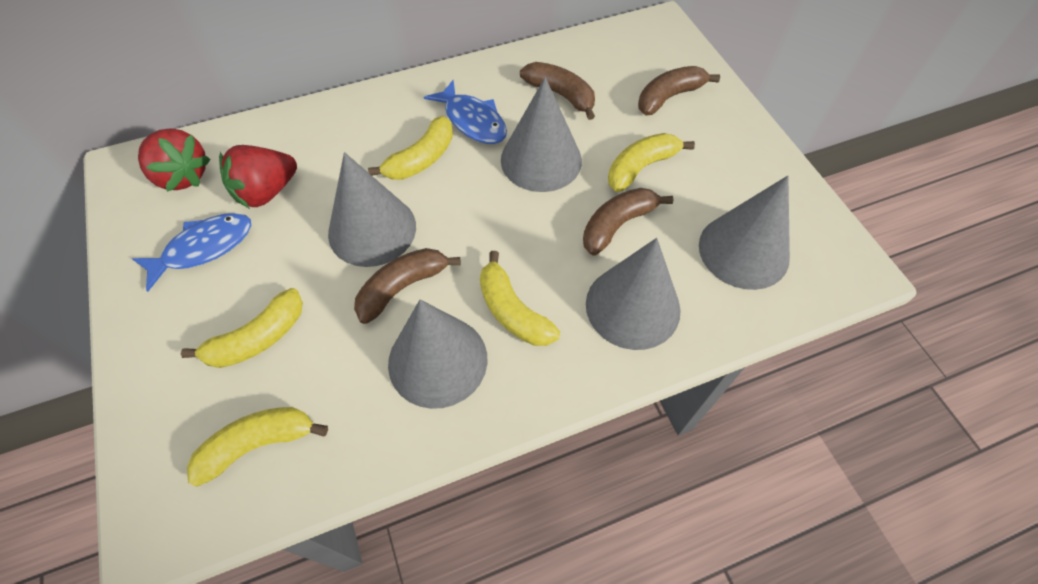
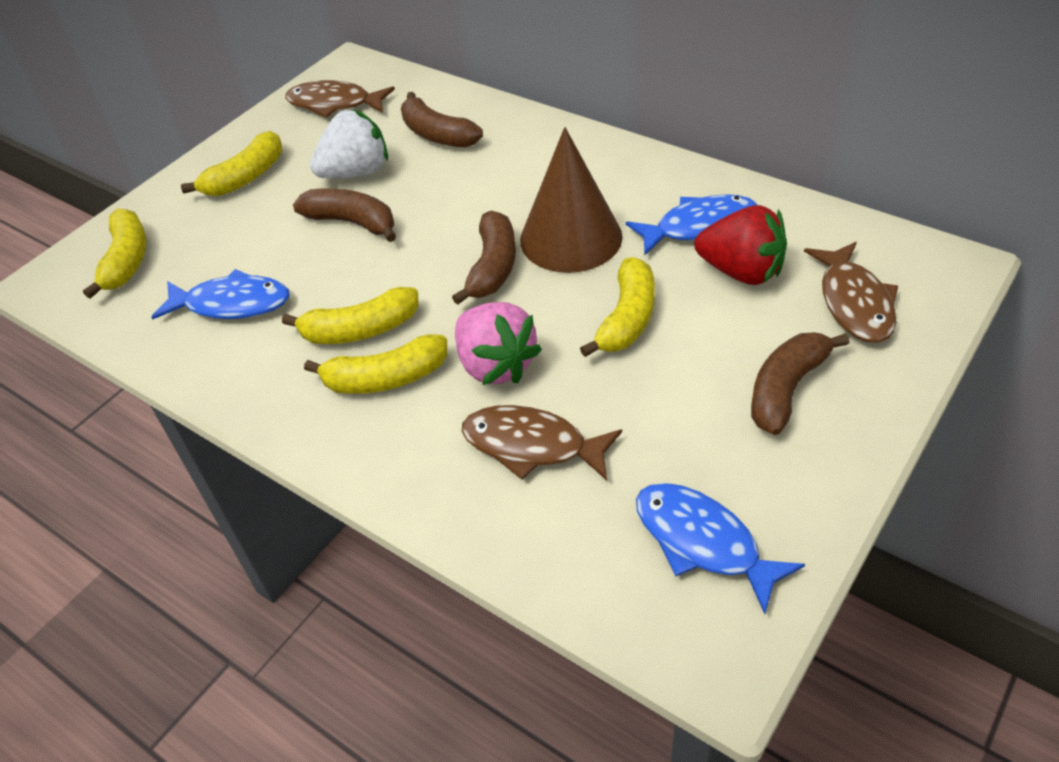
blue fish: [132,213,251,292] [424,80,507,144] = 2 -> [151,269,290,319] [626,194,757,255] [636,483,805,614] = 3
brown cone: none = 0 -> [520,127,623,273] = 1
brown fish: none = 0 -> [285,80,395,118] [462,405,622,481] [804,242,898,343] = 3
grey cone: [328,152,416,267] [388,300,487,409] [501,77,582,192] [586,238,681,350] [699,176,790,290] = 5 -> none = 0
pink strawberry: none = 0 -> [455,302,542,385] = 1
red strawberry: [138,128,210,192] [219,145,297,209] = 2 -> [694,205,787,285] = 1
white strawberry: none = 0 -> [310,109,388,179] = 1

